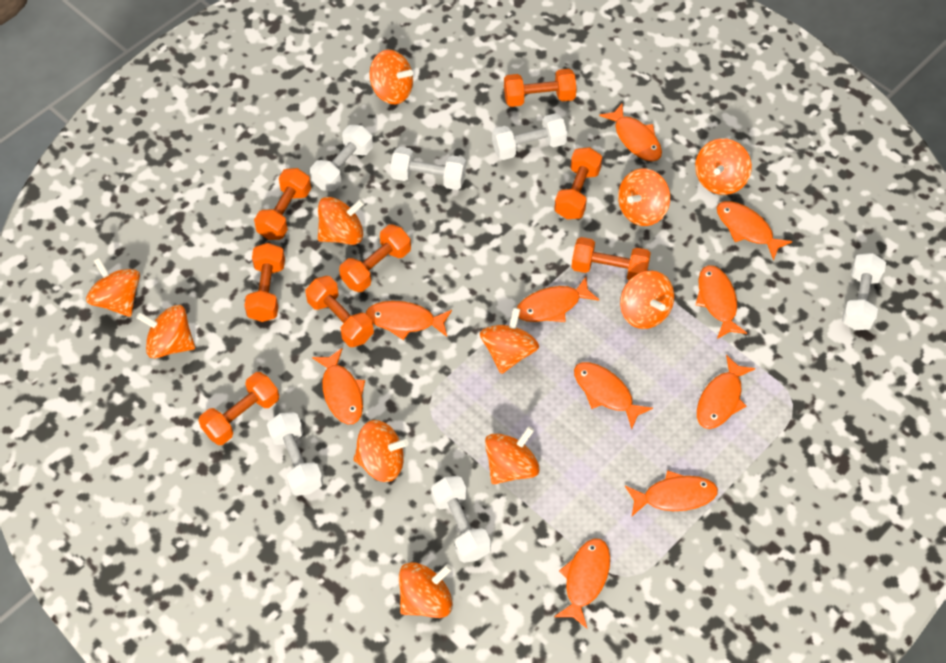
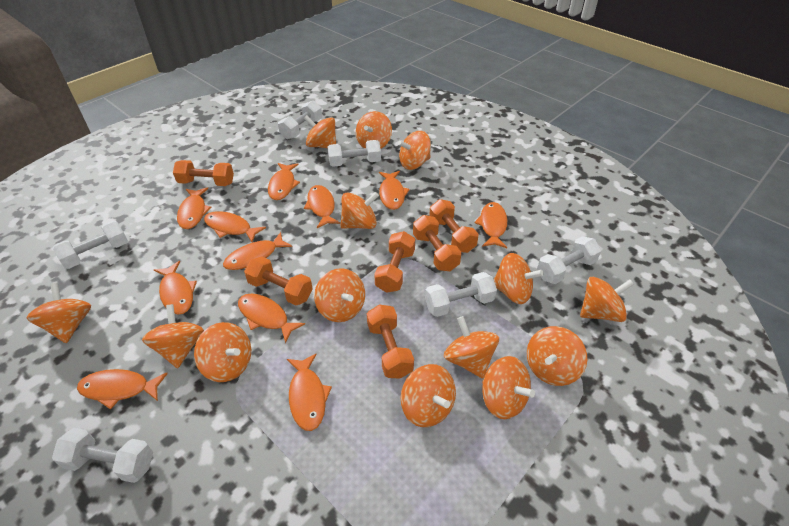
orange dumbbell: [198,372,279,445] [244,243,285,322] [254,168,311,240] [305,276,374,347] [339,225,411,292] [504,69,577,107] [554,147,602,219] [571,237,651,280] = 8 -> [173,160,234,186] [244,257,313,306] [367,305,414,379] [374,231,415,293] [413,215,461,271] [429,199,478,253] = 6
orange fish: [312,348,365,424] [366,301,452,340] [517,277,600,322] [554,538,610,628] [574,362,653,429] [599,103,662,161] [625,470,718,516] [695,265,747,339] [697,355,755,429] [717,201,792,261] = 10 -> [77,369,168,410] [154,261,197,315] [177,187,212,229] [204,211,266,242] [223,232,292,270] [238,293,305,343] [268,163,300,200] [287,354,332,431] [304,185,340,228] [379,171,410,210] [474,202,507,248] = 11
orange spinning top: [86,257,140,317] [136,305,195,359] [318,197,365,245] [353,420,409,482] [369,50,413,104] [399,562,452,618] [480,308,539,374] [485,426,540,484] [618,168,670,226] [620,271,674,329] [695,138,752,195] = 11 -> [27,282,91,343] [142,304,204,368] [194,322,251,382] [304,115,336,148] [314,268,365,322] [340,192,379,229] [356,111,392,149] [398,131,431,170] [401,364,456,427] [444,316,499,378] [482,356,535,419] [494,253,544,304] [527,326,587,386] [580,277,634,322] = 14

